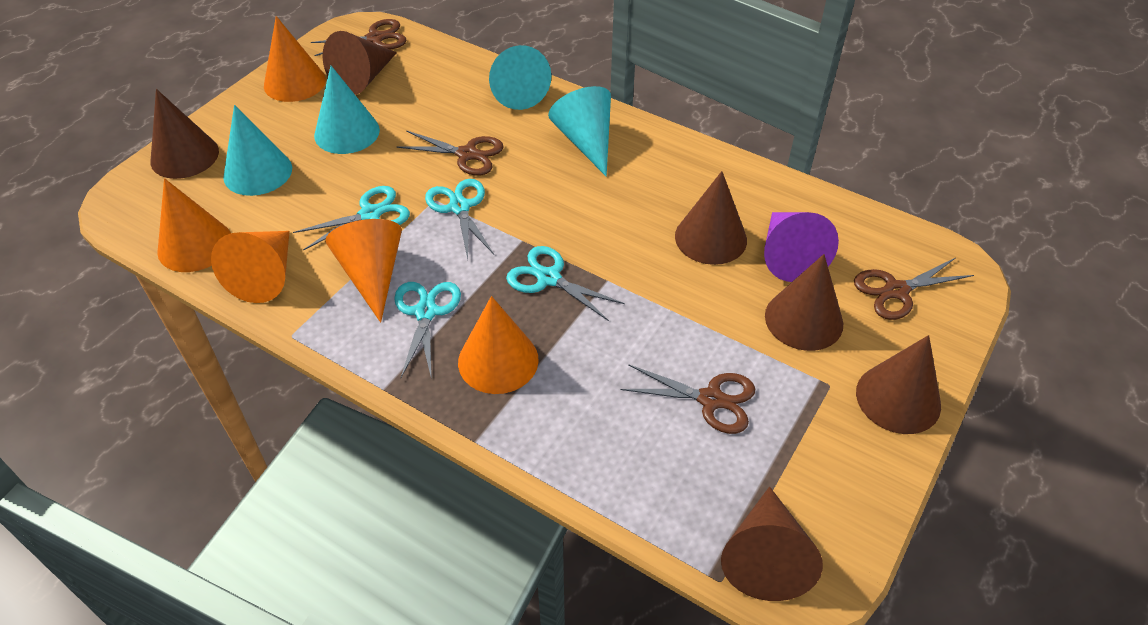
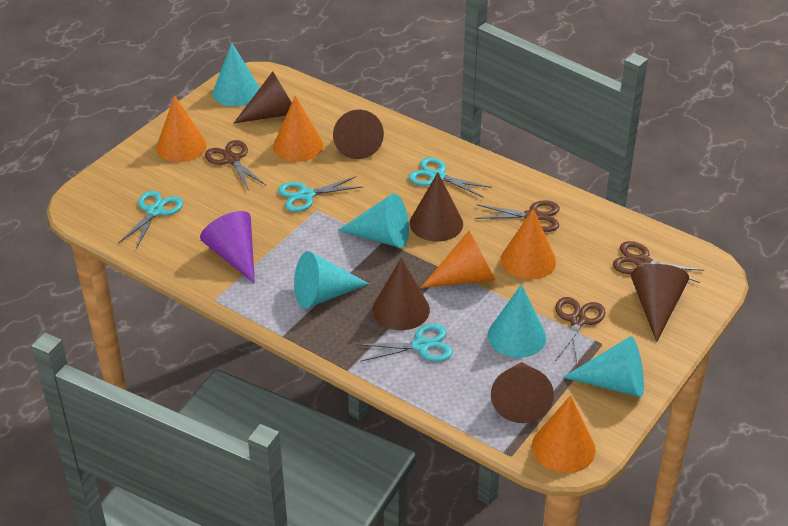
turquoise cone: [223,105,292,196] [314,66,380,154] [489,45,551,110] [548,86,611,177] = 4 -> [213,43,260,106] [294,251,369,309] [337,194,409,248] [488,284,546,358] [563,336,644,397] = 5

